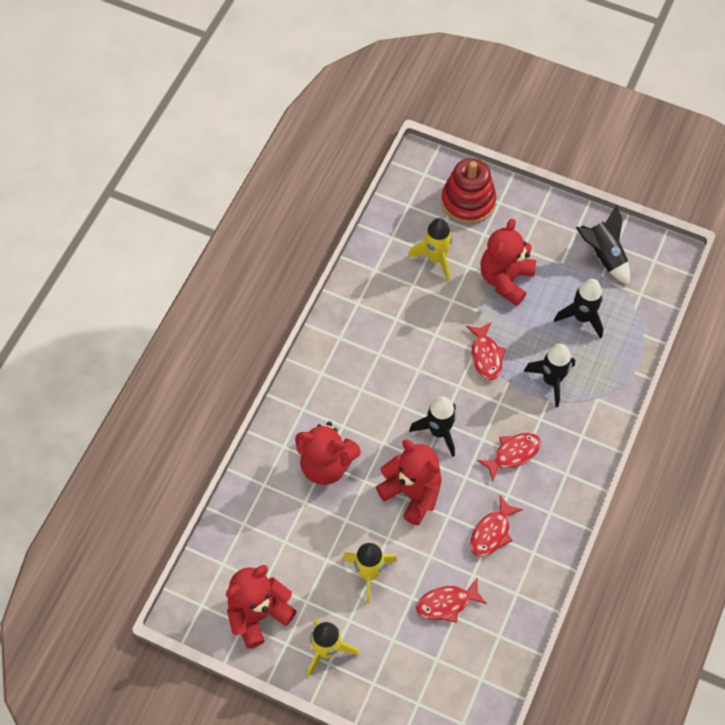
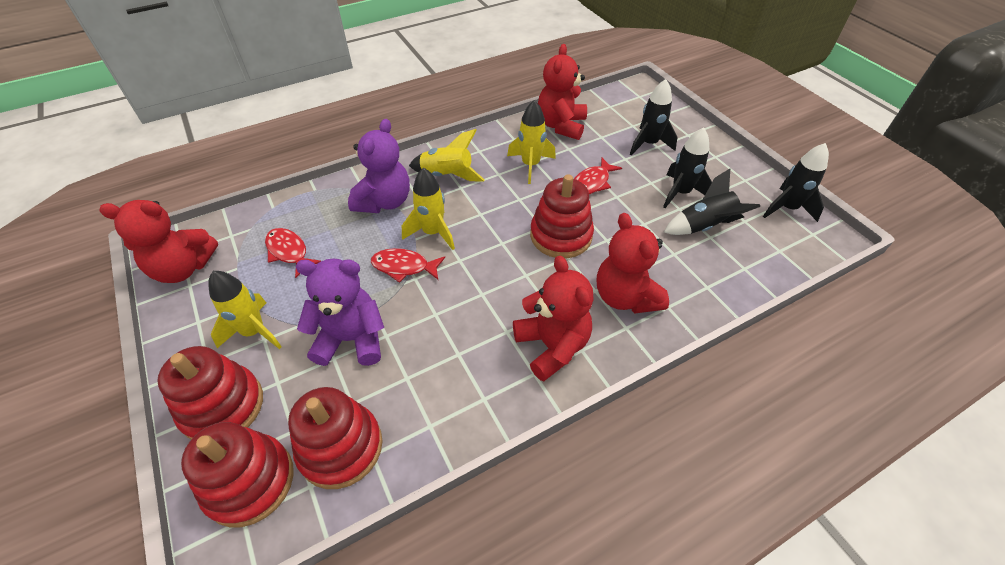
purple teddy bear: none = 0 -> [296,259,385,366] [348,119,410,213] = 2
red fish: [416,578,487,623] [466,322,506,380] [470,495,523,557] [477,433,541,482] = 4 -> [265,228,321,278] [371,248,445,283] [574,158,622,194] = 3
red stacking toy: [441,158,496,224] = 1 -> [157,346,263,439] [181,422,294,527] [288,387,382,489] [530,174,594,259] = 4
yellow rocket: [307,619,359,677] [342,543,397,604] [408,218,453,281] = 3 -> [208,271,282,349] [402,168,455,250] [409,129,485,181] [507,100,556,184] = 4

